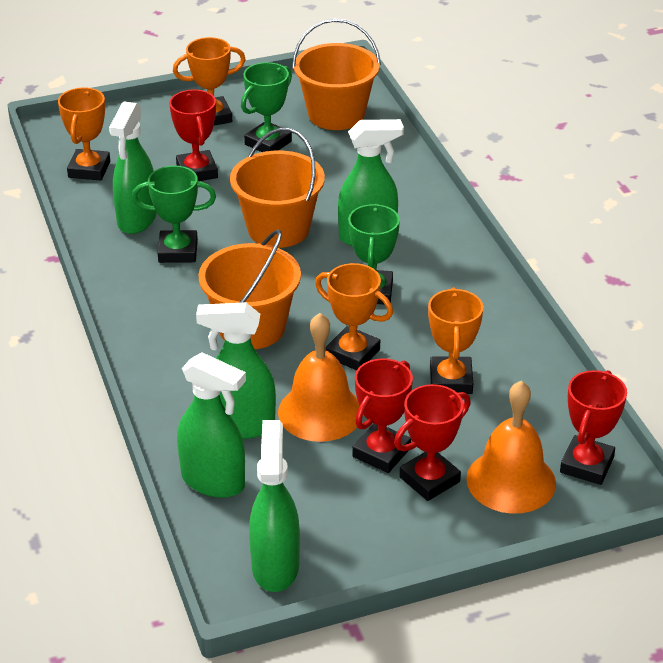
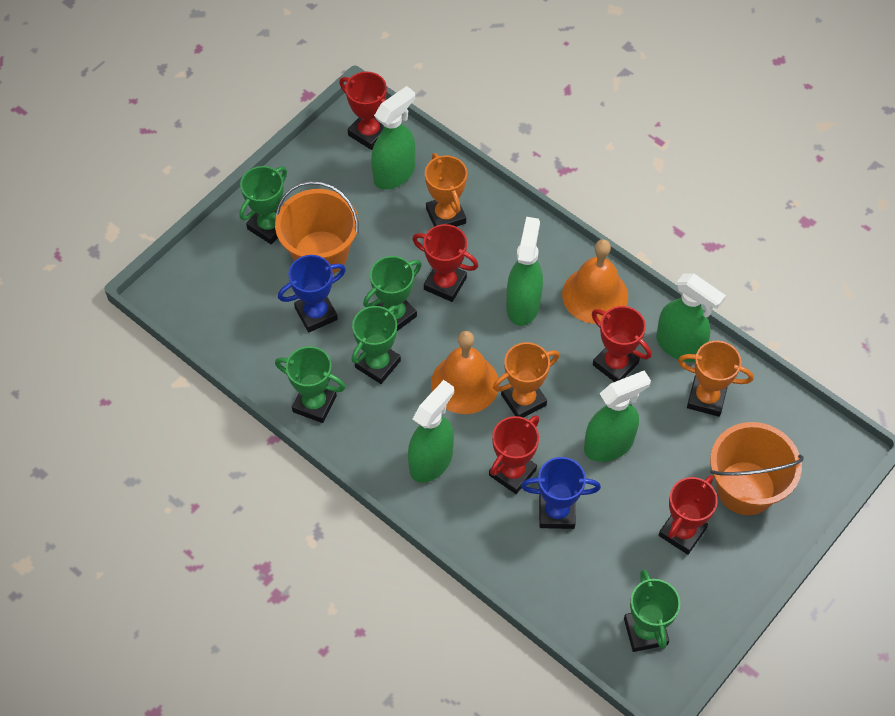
blue trophy: none = 0 -> [278,255,346,332] [521,457,601,529] = 2
green trophy: [132,166,216,263] [241,62,292,152] [348,204,400,304] = 3 -> [239,166,287,244] [275,346,346,423] [352,305,401,384] [363,256,422,331] [624,569,680,652] = 5
orange bucket: [199,229,301,349] [230,128,325,248] [292,19,381,130] = 3 -> [275,181,359,274] [710,422,804,515] = 2
orange trophy: [58,87,110,180] [173,37,246,126] [315,263,393,370] [428,288,484,394] = 4 -> [425,153,467,227] [493,342,559,418] [678,341,753,417] = 3
red trophy: [169,89,218,181] [352,358,413,473] [394,384,471,501] [560,370,627,485] = 4 -> [339,72,387,150] [412,224,478,302] [489,415,539,494] [592,306,651,382] [659,475,718,555] = 5

